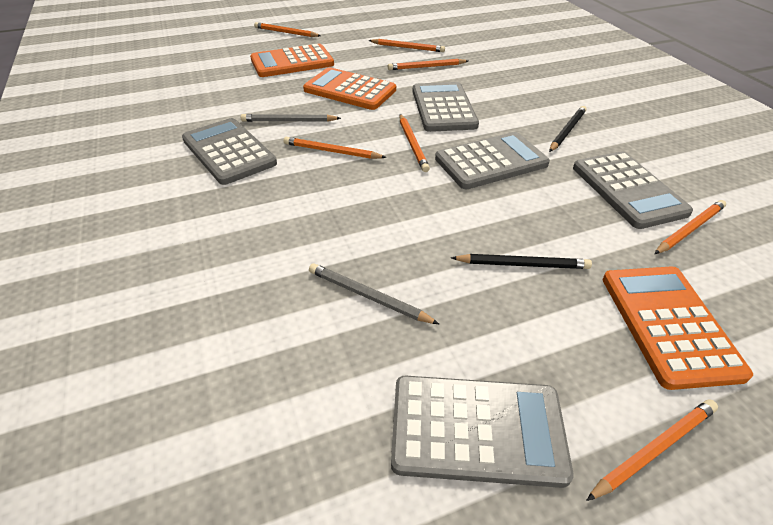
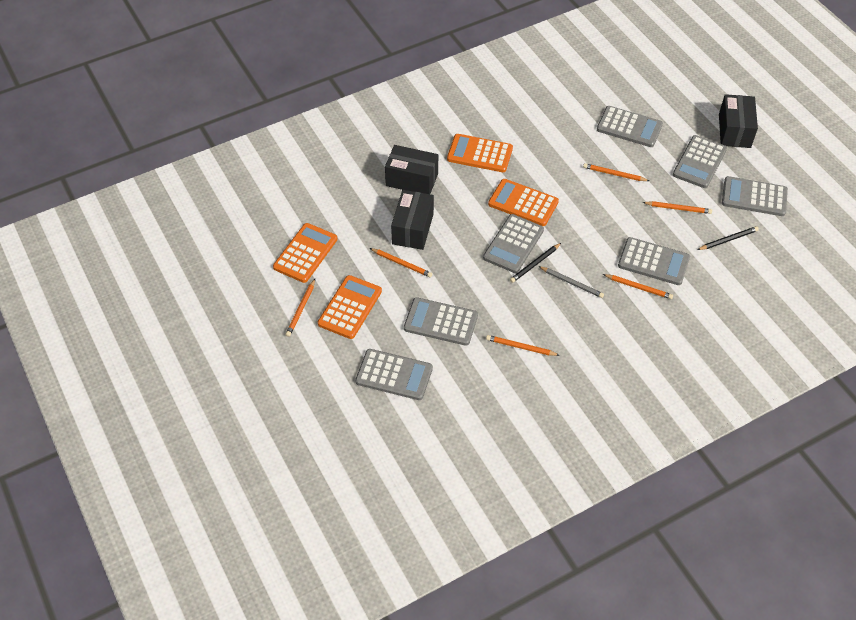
black box: none = 0 -> [385,145,438,194] [391,190,434,250] [719,94,758,148] = 3
grey calculator: [182,118,277,185] [391,376,574,488] [412,82,479,132] [435,132,550,189] [573,151,693,229] = 5 -> [355,349,433,400] [404,297,478,346] [483,214,544,273] [597,106,663,147] [618,237,690,285] [673,135,727,188] [722,176,788,216] = 7
grey pencil: [241,114,341,122] [309,263,439,324] = 2 -> [538,266,604,298] = 1
orange calculator: [250,44,334,77] [303,67,396,110] [603,267,753,390] = 3 -> [273,223,338,283] [318,275,382,339] [447,134,513,172] [488,179,559,226] = 4
orange pencil: [254,22,321,37] [284,137,386,159] [368,39,445,52] [388,59,468,70] [400,114,430,172] [586,399,718,501] [654,200,726,254] = 7 -> [285,279,315,337] [370,248,432,277] [486,335,560,356] [583,163,649,181] [603,274,673,299] [642,201,712,214] = 6

